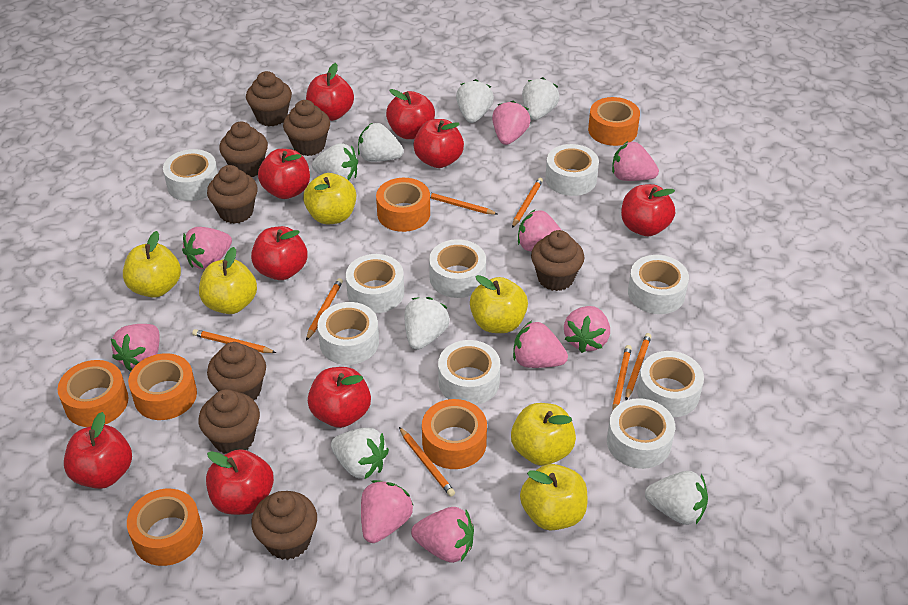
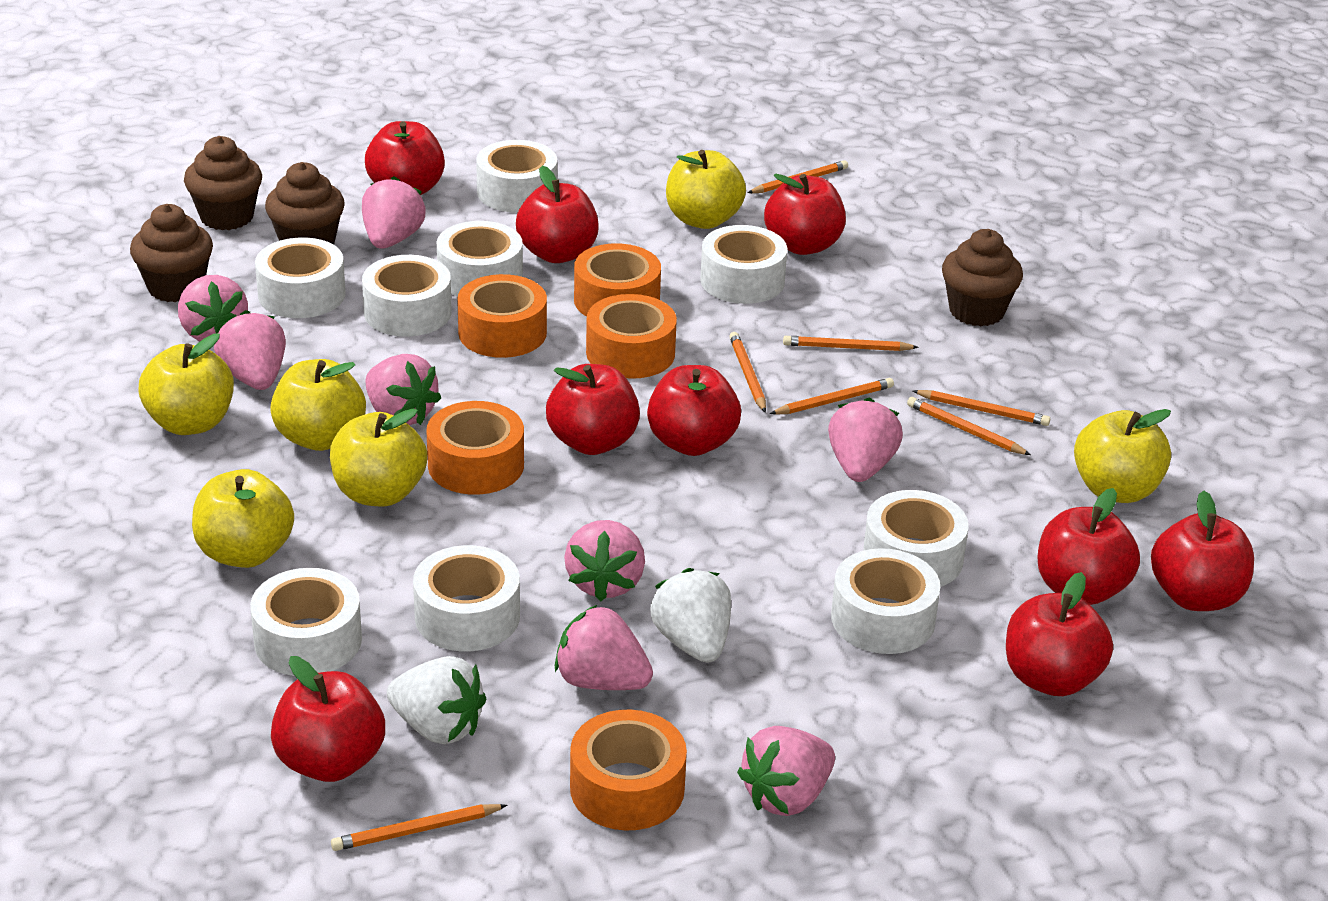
brown cupcake: [199,389,260,454] [207,165,258,224] [207,342,266,400] [219,121,268,177] [246,71,292,126] [251,491,317,560] [283,100,330,156] [531,230,584,291] = 8 -> [130,204,213,302] [184,136,262,230] [265,162,345,245] [942,229,1023,326] = 4
orange tape: [58,360,128,427] [127,489,203,566] [128,353,197,420] [376,178,430,232] [422,399,487,469] [588,97,640,146] = 6 -> [426,401,524,495] [457,274,547,358] [570,710,687,831] [574,243,661,317] [586,294,677,379] = 5
pink strawberry: [111,324,160,371] [182,227,232,269] [361,480,413,543] [411,507,474,563] [492,101,531,145] [513,321,568,368] [518,210,561,252] [564,306,610,353] [612,141,659,181] = 9 -> [178,275,248,341] [214,310,286,390] [362,176,426,249] [365,354,441,425] [555,605,653,690] [564,520,645,602] [737,726,835,816] [828,397,903,482] = 8
white strawberry: [312,143,358,181] [331,428,389,479] [358,123,404,162] [404,297,449,350] [456,79,494,123] [522,77,560,120] [645,471,708,525] = 7 -> [387,656,486,744] [651,568,731,663] = 2

